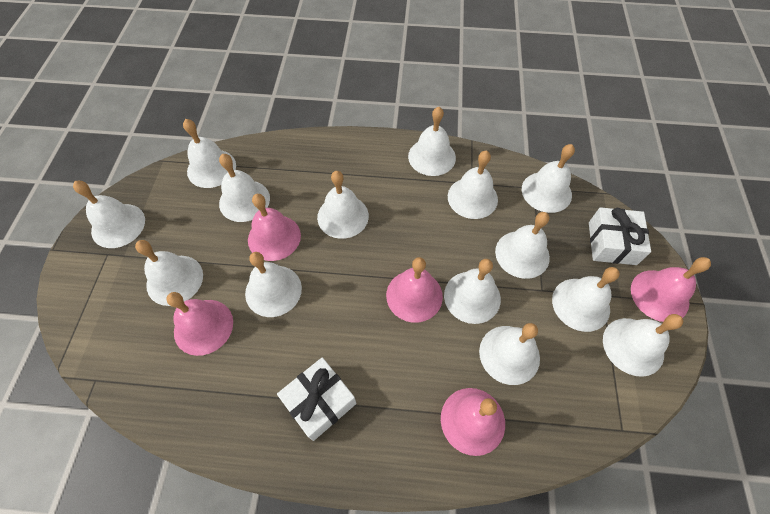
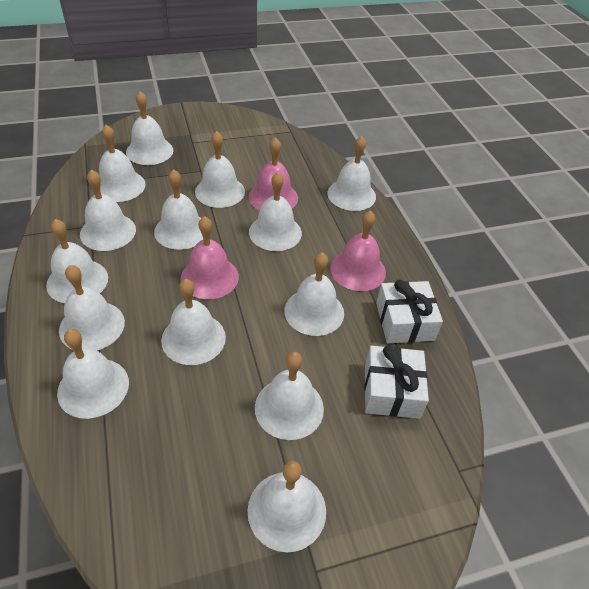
pink bell: [166,292,233,356] [248,194,301,261] [386,257,443,323] [441,388,505,456] [631,257,711,322] = 5 -> [181,216,239,299] [248,137,298,211] [330,210,386,291] = 3

